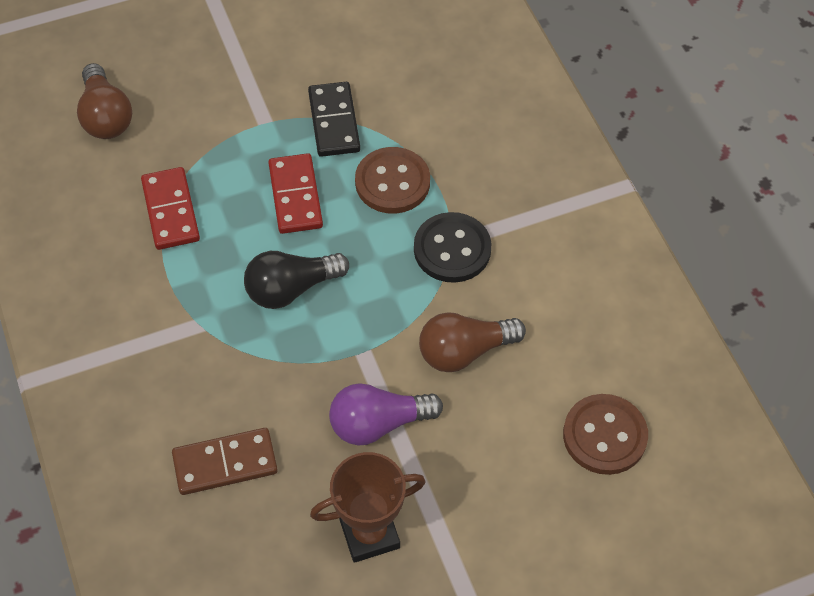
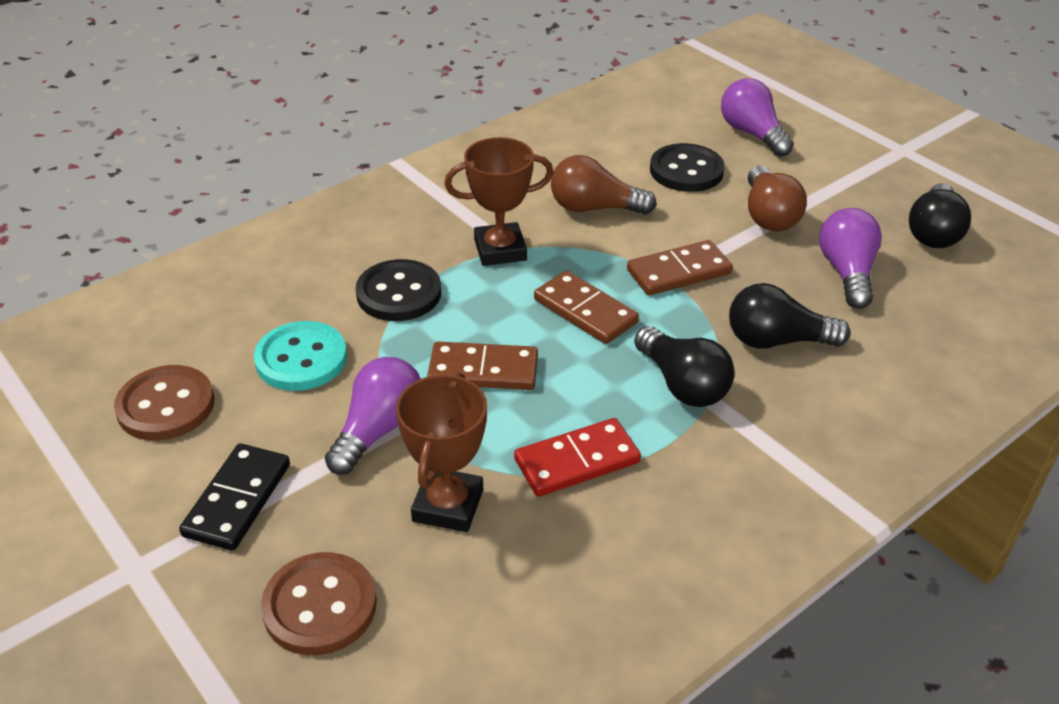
black button: [414,212,491,283] = 1 -> [355,259,441,321] [650,143,725,192] = 2
black light bulb: [244,251,349,309] = 1 -> [634,326,735,407] [729,283,851,349] [909,183,971,248] = 3
brown domino: [172,428,278,495] = 1 -> [427,342,538,390] [534,270,639,344] [627,240,733,295] = 3
brown trophy: [310,452,426,563] = 1 -> [396,372,487,532] [444,137,553,266] = 2
purple light bulb: [329,383,443,446] = 1 -> [325,357,421,475] [721,78,794,157] [819,208,882,309] = 3
red domino: [141,167,200,250] [268,153,323,234] = 2 -> [514,418,641,497] = 1
turquoise button: none = 0 -> [254,321,347,391] = 1

